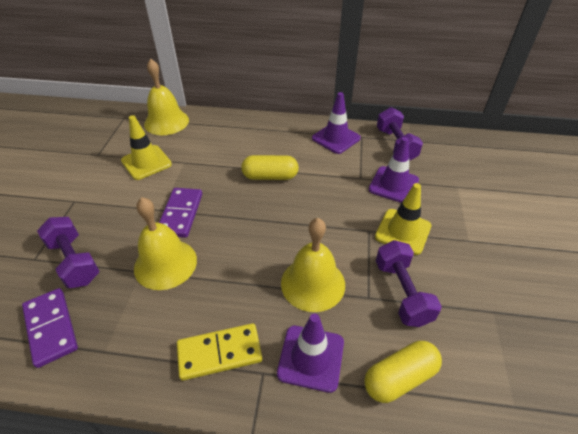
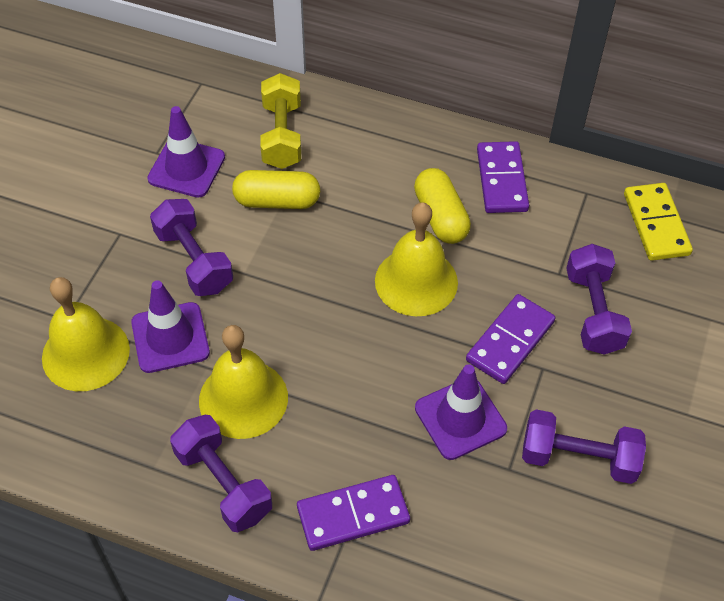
purple domino: [22,288,78,368] [159,188,202,238] = 2 -> [297,475,410,551] [466,294,555,384] [477,141,529,213] = 3
purple dumbbell: [37,217,100,288] [376,240,442,327] [377,107,423,161] = 3 -> [150,199,233,296] [170,415,272,532] [522,409,646,484] [566,244,632,355] = 4
yellow dumbbell: none = 0 -> [260,73,301,169] = 1
yellow traffic cone: [121,115,172,180] [375,183,431,255] = 2 -> none = 0

